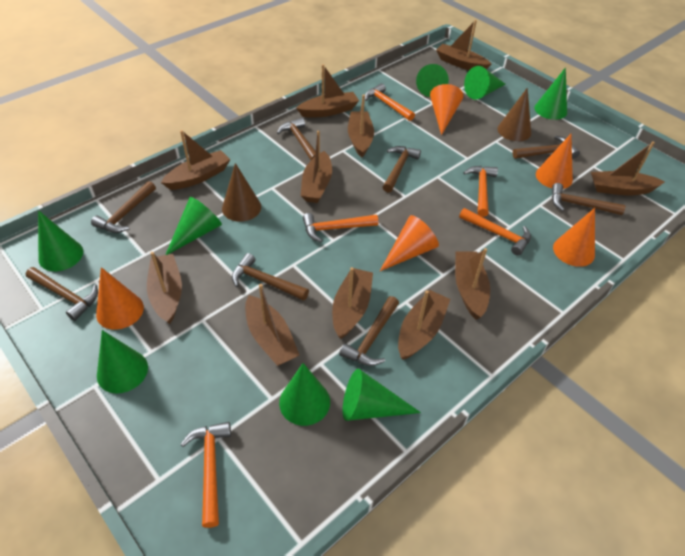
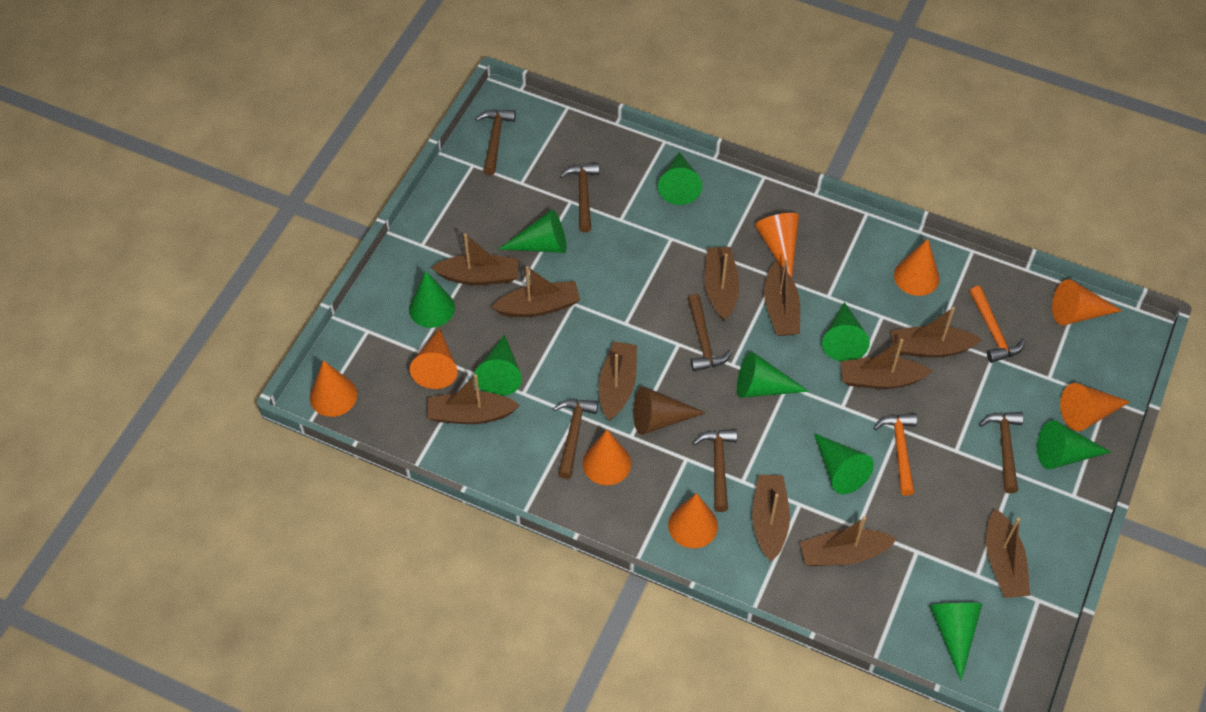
brown cone: [222,163,261,222] [497,88,531,141] = 2 -> [633,386,706,435] = 1
brown hammer: [25,267,98,321] [91,181,156,233] [232,253,309,301] [277,118,316,160] [339,296,399,366] [383,146,421,193] [512,136,580,159] [552,183,625,215] = 8 -> [476,109,516,175] [553,399,598,479] [560,163,599,232] [687,294,732,371] [693,429,737,512] [979,412,1024,493] = 6
green cone: [38,210,83,271] [97,330,148,393] [166,197,222,255] [279,363,330,426] [343,369,421,421] [416,64,449,97] [464,66,505,100] [534,67,567,120] = 8 -> [409,271,455,328] [474,335,522,396] [499,209,567,253] [658,152,702,205] [737,352,809,398] [814,433,874,494] [822,302,870,361] [930,603,982,681] [1037,420,1111,469] = 9
orange cone: [96,267,144,330] [380,215,439,271] [430,84,463,135] [536,134,573,189] [553,208,595,267] = 5 -> [310,360,357,417] [410,328,457,389] [583,430,631,485] [668,493,718,548] [755,213,799,278] [894,239,940,296] [1052,279,1122,325] [1060,383,1130,431] = 8
orange hammer: [180,422,231,528] [303,213,378,242] [365,83,415,121] [459,208,531,256] [463,166,498,217] = 5 -> [874,413,917,496] [969,286,1026,363] = 2

